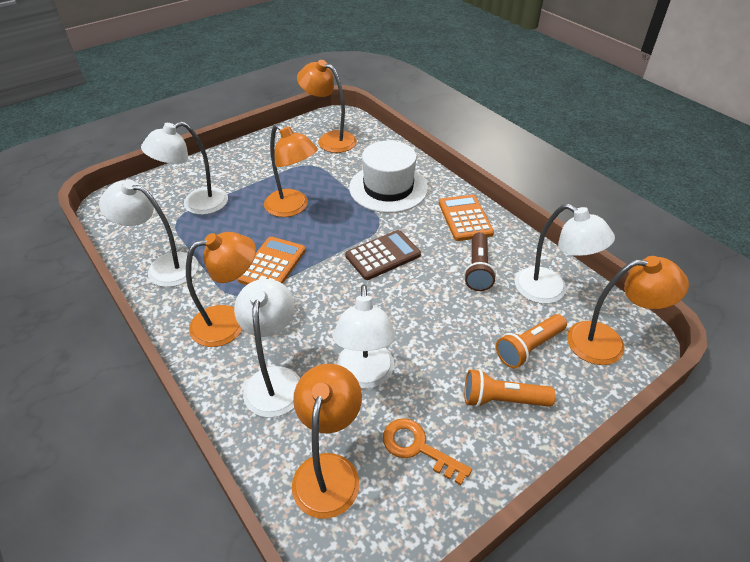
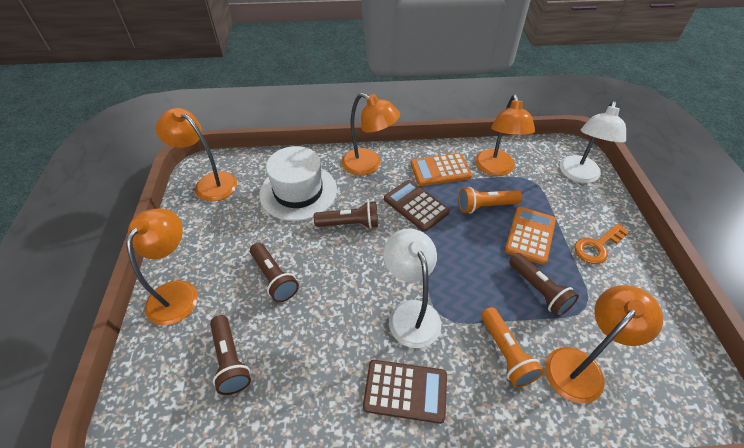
brown calculator: [345,230,421,280] = 1 -> [363,360,447,424] [384,180,450,232] = 2
brown flashlight: [464,232,496,291] = 1 -> [210,315,251,395] [250,243,299,302] [314,201,378,229] [509,253,579,316] = 4
white lamp: [99,180,198,287] [141,121,228,215] [234,279,300,418] [333,285,396,389] [514,204,615,304] = 5 -> [383,228,441,348] [560,101,626,183] = 2

